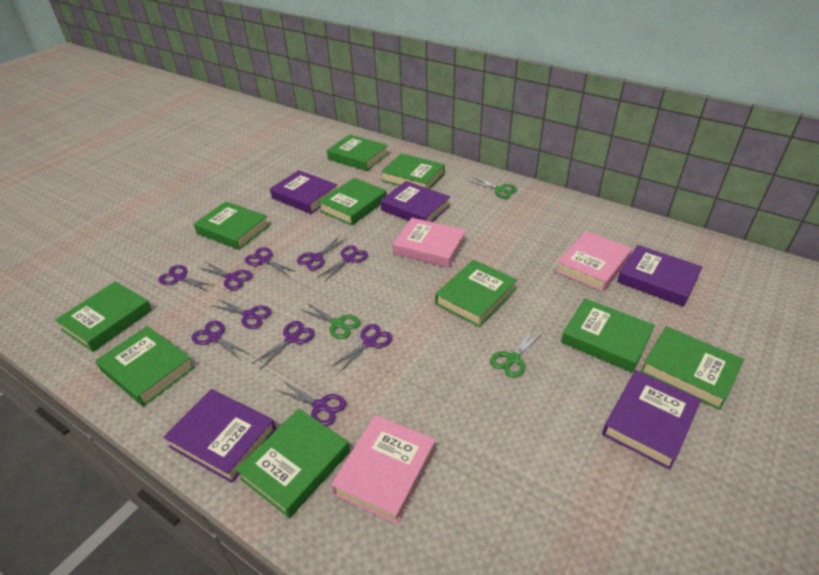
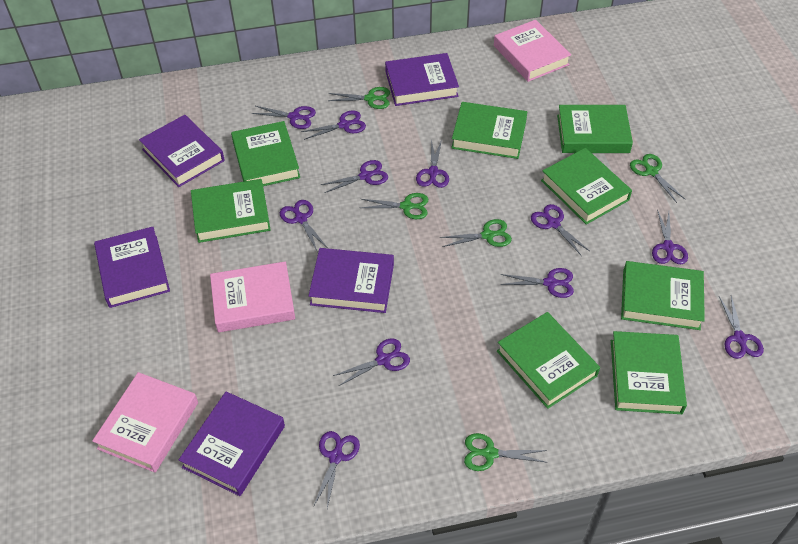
green book: [55,281,152,352] [95,326,195,406] [194,201,270,250] [236,409,350,518] [318,178,387,225] [327,134,388,171] [381,154,445,189] [435,260,517,327] [561,298,655,373] [641,326,744,410] = 10 -> [191,179,271,243] [231,121,300,186] [451,102,527,159] [497,312,600,409] [541,148,632,225] [557,105,633,153] [611,331,687,414] [621,261,705,330] = 8
green scissors: [300,303,360,339] [468,177,517,198] [490,329,542,378] = 3 -> [328,87,390,109] [361,193,428,219] [440,219,512,247] [464,433,547,471] [630,154,685,203] = 5
purple scissors: [158,265,215,291] [192,321,250,360] [200,262,253,290] [211,299,272,329] [245,247,296,276] [252,321,315,369] [276,381,346,426] [297,236,347,270] [317,245,368,282] [332,324,393,373] = 10 -> [252,106,316,129] [280,200,327,251] [301,110,366,140] [313,431,360,508] [321,160,388,193] [333,338,410,386] [416,140,449,188] [500,268,574,298] [531,204,590,255] [652,209,688,264] [719,296,764,359] = 11

